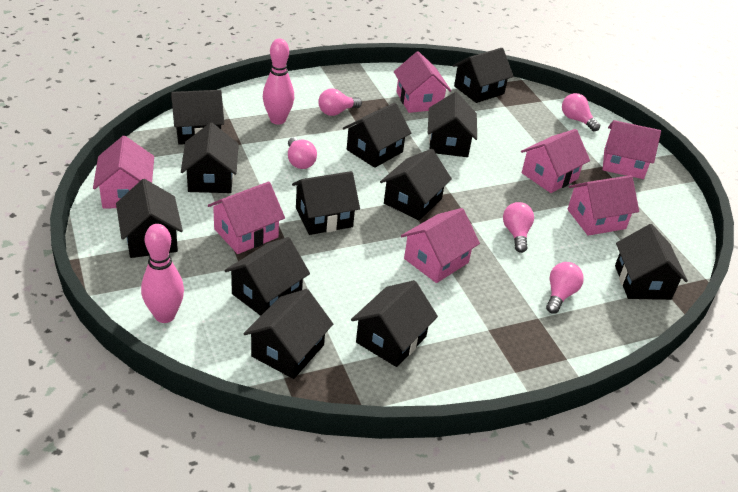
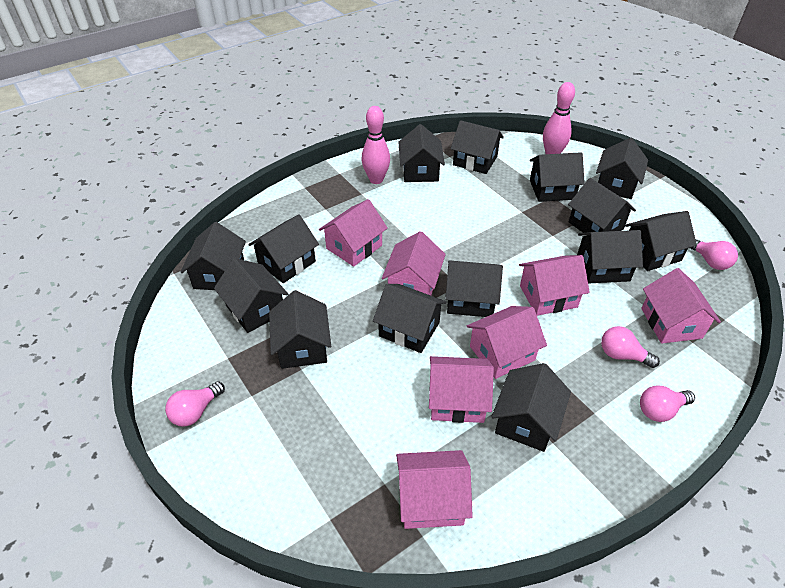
black house: [116,179,183,258] [171,90,224,145] [181,123,239,193] [224,237,310,316] [243,289,333,379] [292,171,360,235] [343,102,411,168] [351,280,438,367] [380,149,452,220] [428,92,477,157] [453,48,514,103] [615,224,688,300] = 12 -> [181,222,246,290] [214,258,288,333] [248,214,319,283] [269,290,331,369] [373,284,446,353] [398,124,445,182] [445,260,503,317] [450,120,504,174] [491,363,571,452] [530,152,585,202] [568,178,636,236] [577,230,643,283] [596,138,648,199] [625,211,697,271] = 14
pink light bulb: [288,137,317,169] [318,88,362,116] [503,202,534,253] [546,262,584,314] [562,93,600,131] = 5 -> [165,382,225,427] [601,326,660,368] [640,385,695,422] [690,239,738,270] = 4

